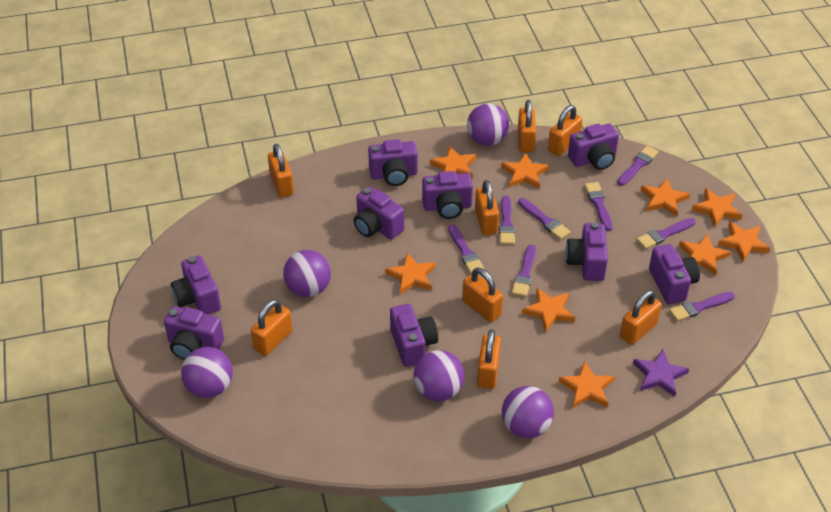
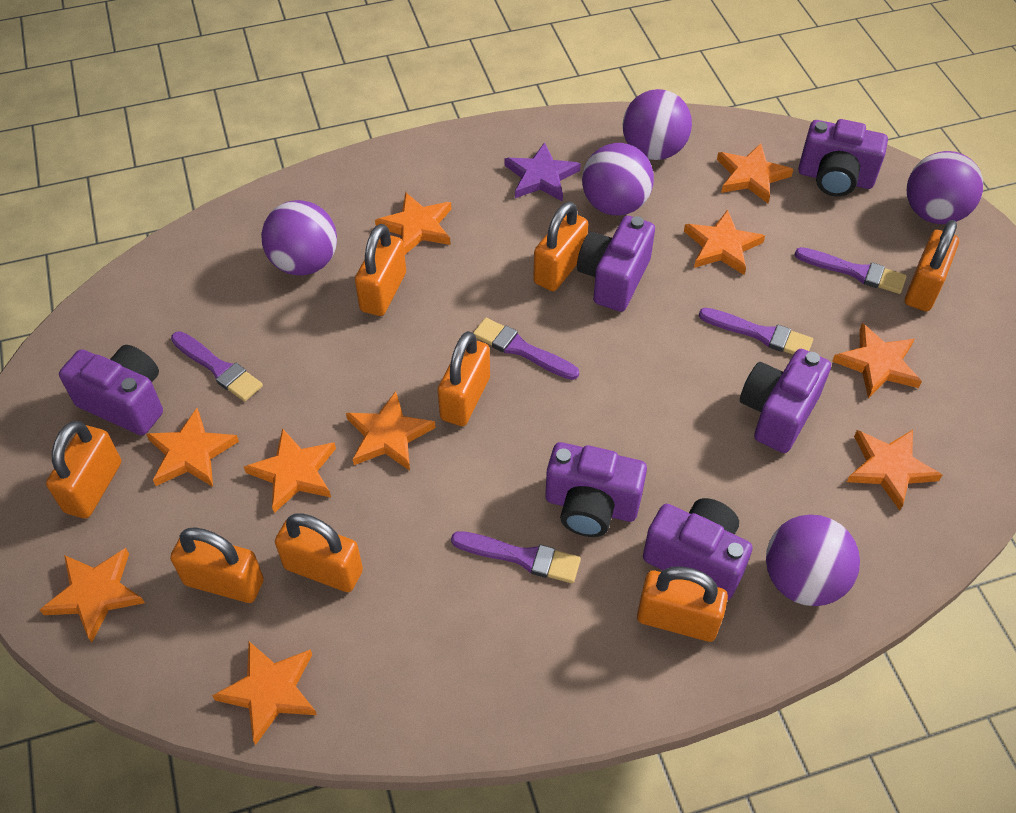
orange star: [385,252,436,294] [430,146,476,179] [501,153,549,188] [522,288,575,332] [558,361,615,408] [641,178,690,216] [679,234,731,275] [692,188,742,227] [718,222,770,262] = 9 -> [40,548,145,642] [146,408,239,487] [212,641,317,745] [244,428,336,513] [346,391,436,471] [375,192,451,254] [684,209,765,275] [717,143,793,203] [832,323,922,398] [847,430,942,511] = 10
purple brush: [448,225,485,274] [499,196,515,245] [512,244,536,297] [518,198,571,240] [585,182,613,231] [617,146,658,186] [636,218,696,249] [669,292,735,321] = 8 -> [171,331,263,402] [451,531,581,583] [473,318,579,380] [699,308,813,355] [795,247,907,294] = 5
purple camera: [164,306,224,360] [171,255,221,315] [354,186,404,239] [368,139,418,186] [390,304,438,367] [422,171,473,219] [566,222,608,281] [568,123,619,170] [649,244,700,304] = 9 -> [59,345,163,435] [545,442,647,537] [577,216,655,312] [643,498,753,600] [740,349,831,453] [798,119,888,197] = 6

